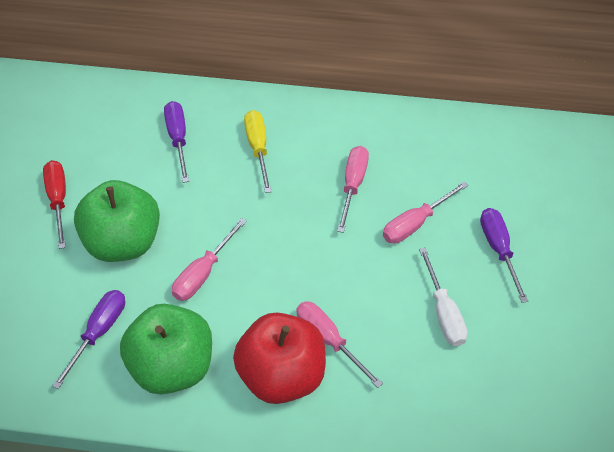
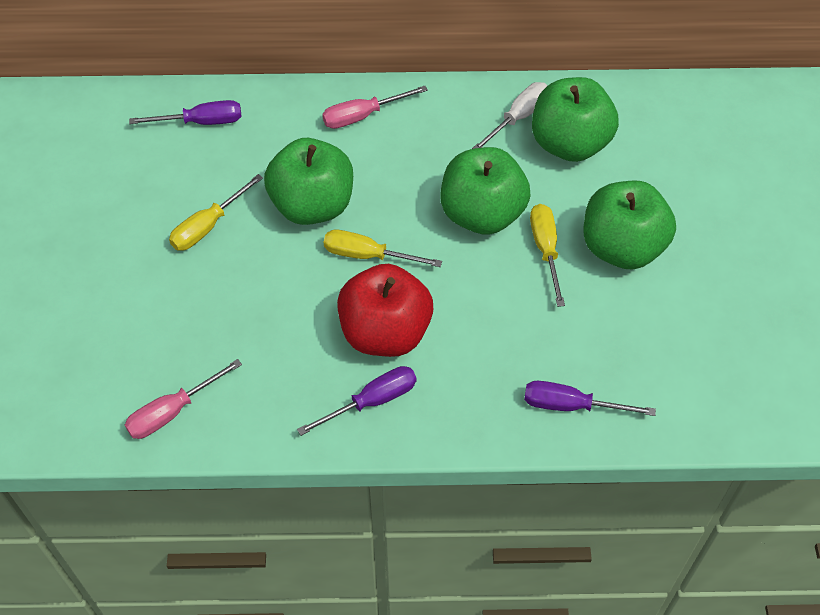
green apple: [74,180,160,262] [120,304,212,394] = 2 -> [264,138,353,225] [441,147,531,235] [532,77,619,162] [583,181,676,270] = 4
pink screwdriver: [172,218,247,301] [296,301,383,388] [337,146,369,233] [383,181,468,244] = 4 -> [125,359,242,439] [322,86,428,129] = 2
red screwdriver: [43,160,66,249] = 1 -> none = 0
yellow screwdriver: [244,110,272,193] = 1 -> [169,174,263,251] [324,230,442,267] [530,204,565,307] = 3

